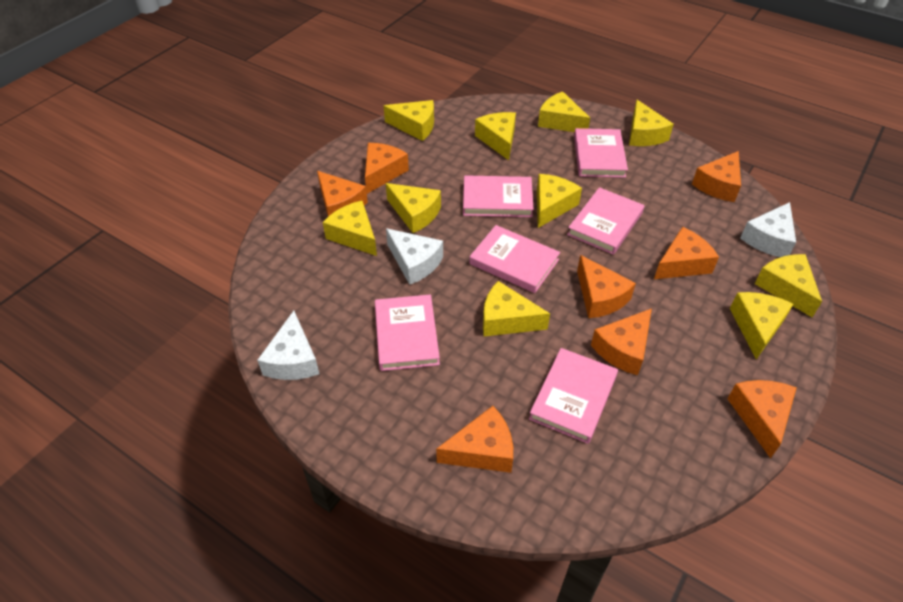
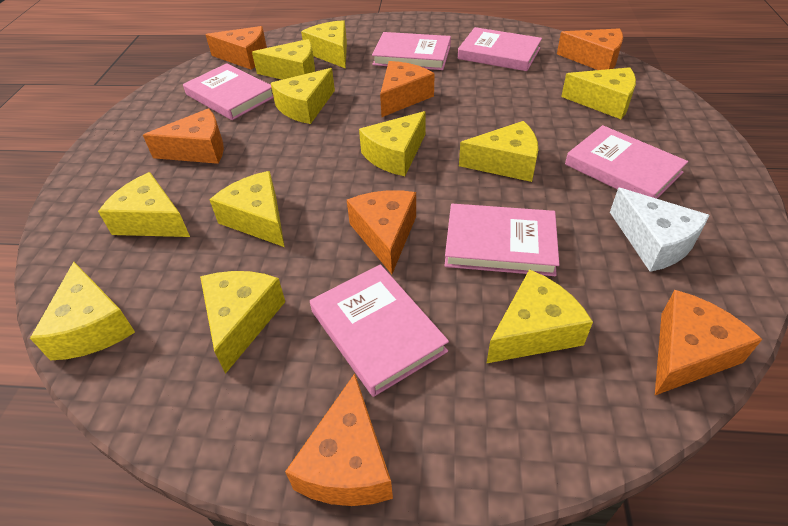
orange cheese: [317,171,368,216] [365,143,409,194] [436,406,513,473] [577,255,636,318] [591,308,652,375] [654,227,719,279] [692,151,741,202] [727,380,797,459] = 8 -> [143,108,224,164] [205,26,267,70] [285,373,393,506] [347,190,416,274] [380,61,435,117] [557,28,623,70] [655,290,762,395] = 7
white cheese: [257,311,319,380] [386,228,443,285] [740,202,796,257] = 3 -> [610,188,710,272] = 1
yellow cheese: [323,201,377,256] [384,100,434,141] [386,183,441,233] [475,112,516,160] [483,281,550,336] [537,174,582,228] [538,92,590,132] [629,100,674,146] [730,292,793,360] [755,254,822,317] = 10 -> [30,262,135,361] [98,172,190,237] [200,271,285,374] [209,171,285,247] [252,39,315,80] [271,68,335,124] [301,20,347,69] [359,111,426,176] [459,121,538,182] [486,269,593,364] [561,67,636,119] = 11

